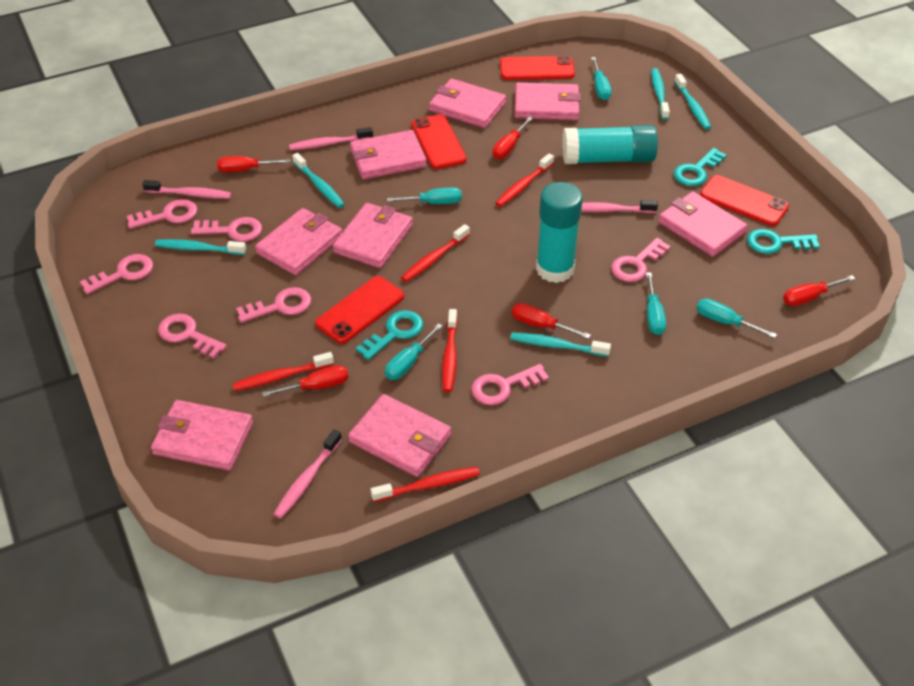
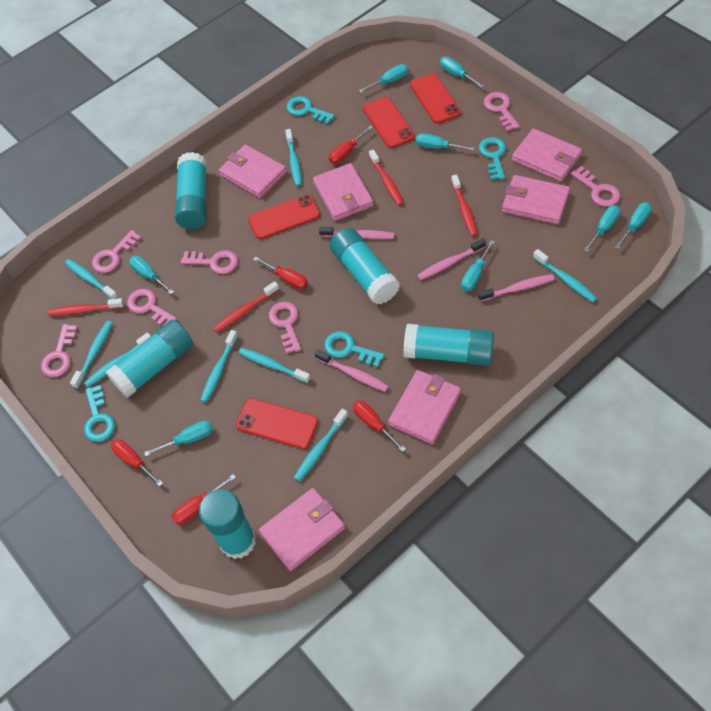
pink wallet: [151,400,253,471] [255,208,342,275] [333,203,413,268] [348,394,451,477] [350,130,427,179] [429,79,506,128] [515,82,581,120] [658,191,747,257] = 8 -> [218,145,287,198] [259,488,345,571] [313,163,374,221] [388,370,461,445] [502,175,570,225] [512,129,582,182] = 6
red toothbrush: [233,352,334,391] [371,467,480,502] [401,224,470,282] [442,309,458,392] [495,153,554,207] = 5 -> [48,298,124,316] [213,281,279,333] [369,149,404,205] [451,174,478,236] = 4
turquoise glue stick: [536,182,583,283] [562,125,658,164] = 2 -> [106,320,193,398] [175,152,207,229] [199,489,256,559] [329,228,400,305] [403,324,494,366] = 5
turquoise key: [356,310,423,360] [674,148,726,186] [747,229,820,254] = 3 -> [84,385,115,442] [287,96,335,125] [324,331,385,367] [479,137,506,180] = 4
turquoise screwdriver: [385,323,443,380] [387,187,462,204] [591,57,611,100] [646,273,666,335] [697,298,777,338] = 5 -> [129,256,174,294] [144,421,213,456] [359,64,409,93] [416,133,475,151] [440,57,485,88] [461,240,495,291] [584,205,621,253] [615,202,652,249] = 8
turquoise toothbrush: [155,239,246,255] [292,153,345,208] [510,332,611,357] [651,68,670,120] [674,74,711,130] = 5 -> [65,259,118,299] [70,321,113,389] [84,332,151,387] [200,330,238,403] [238,348,311,383] [285,129,302,186] [294,409,348,482] [533,249,597,302] = 8

